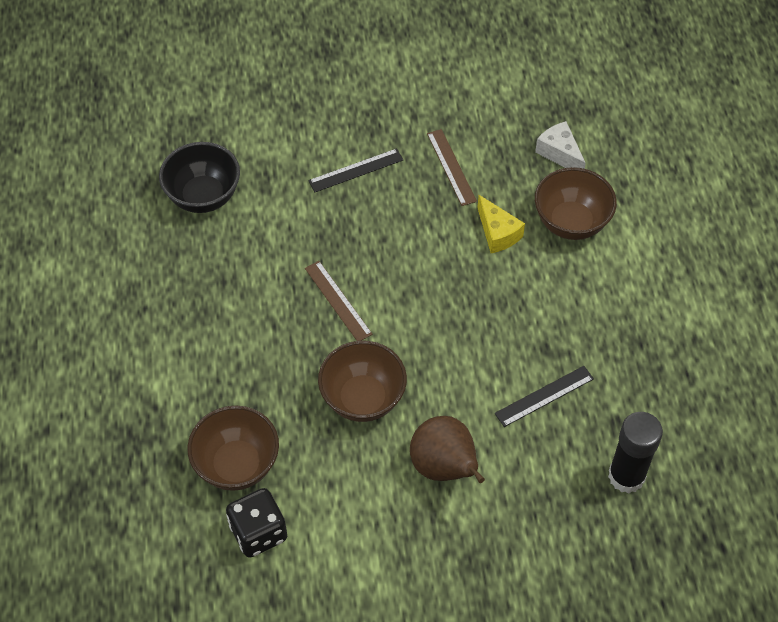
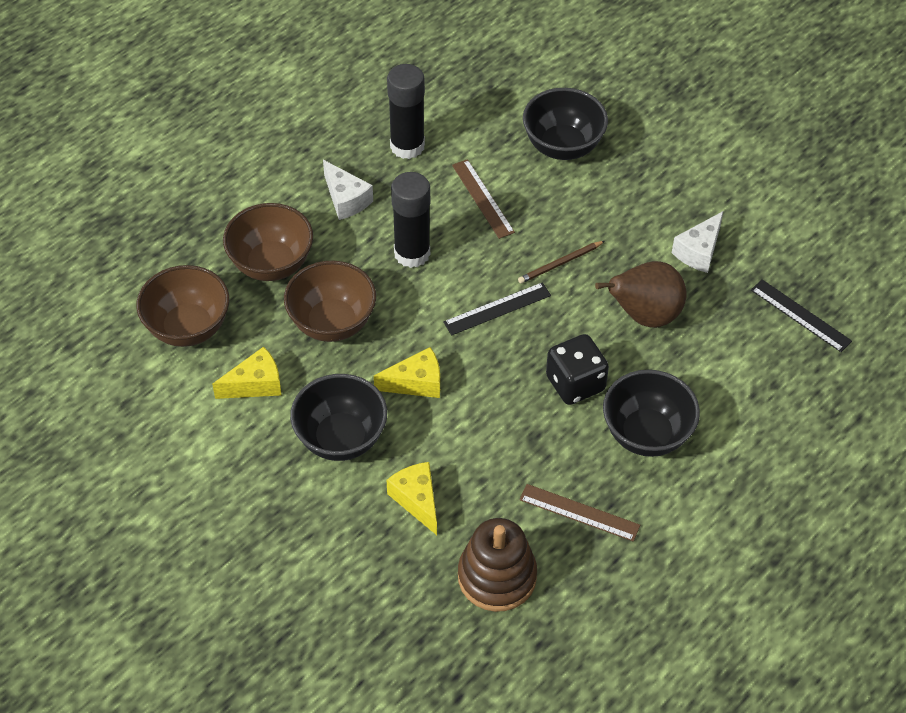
black bowl: [159,142,240,213] = 1 -> [290,374,387,461] [523,88,608,160] [603,370,700,457] = 3
black glue stick: [608,412,663,493] = 1 -> [387,64,425,159] [391,172,430,268] = 2
brown pencil: none = 0 -> [518,241,605,284] = 1
brown stacking toy: none = 0 -> [458,518,537,612] = 1
white cheese: [535,121,586,169] = 1 -> [323,160,373,220] [672,211,723,273] = 2
yellow cheese: [477,195,525,253] = 1 -> [212,347,281,399] [374,347,440,398] [387,462,437,535] = 3

